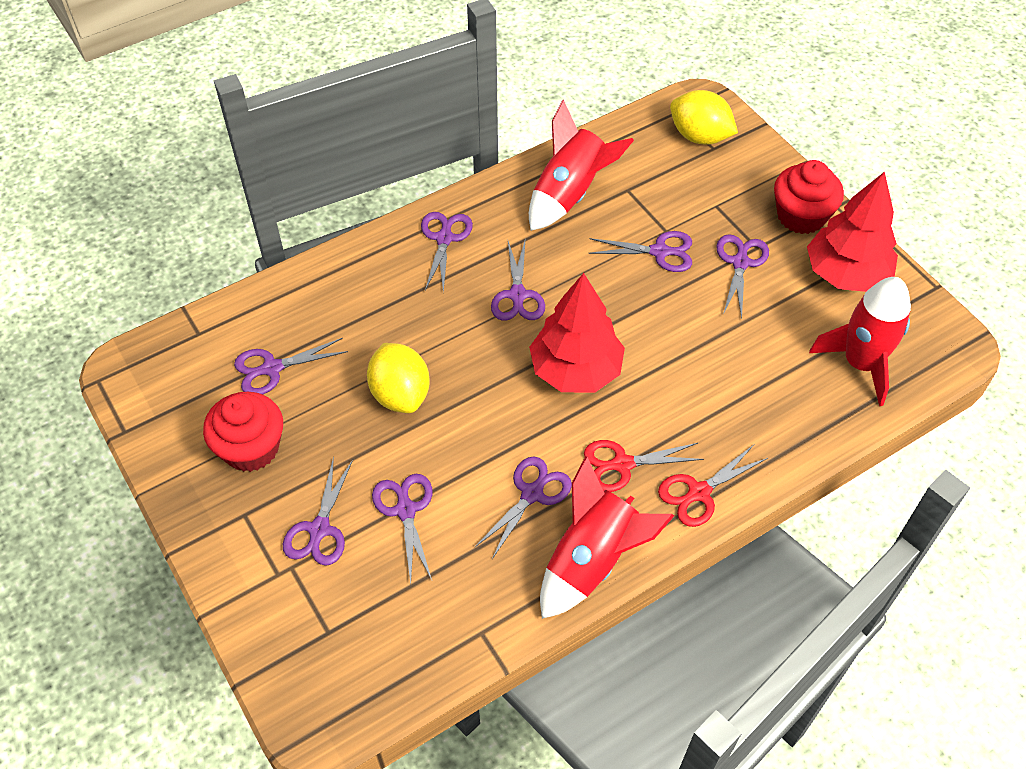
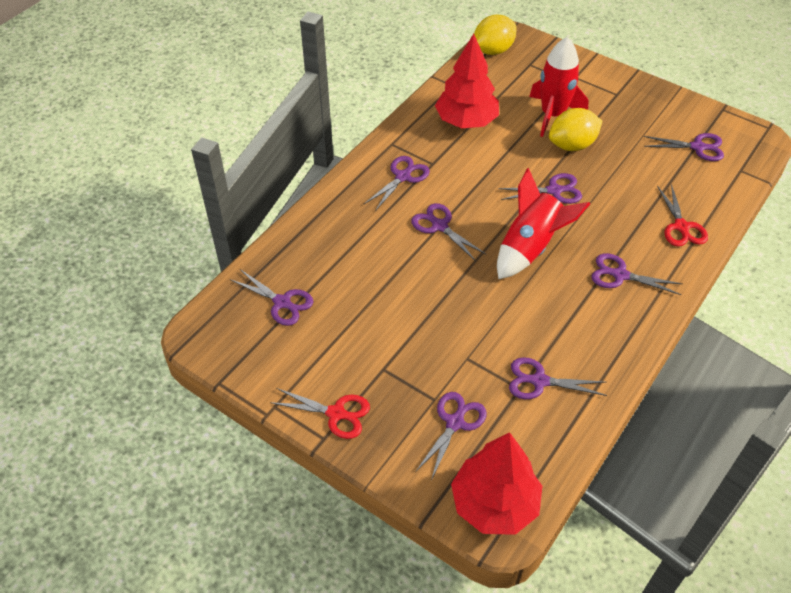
red cupcake: [203,392,283,472] [774,160,844,234] = 2 -> none = 0
red rocket: [529,100,634,231] [540,456,674,619] [809,277,911,406] = 3 -> [497,168,590,279] [529,37,589,137] = 2

